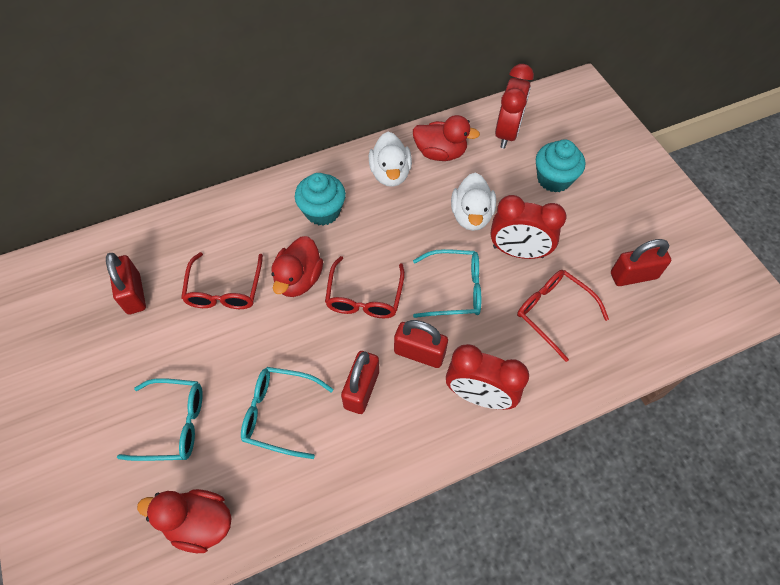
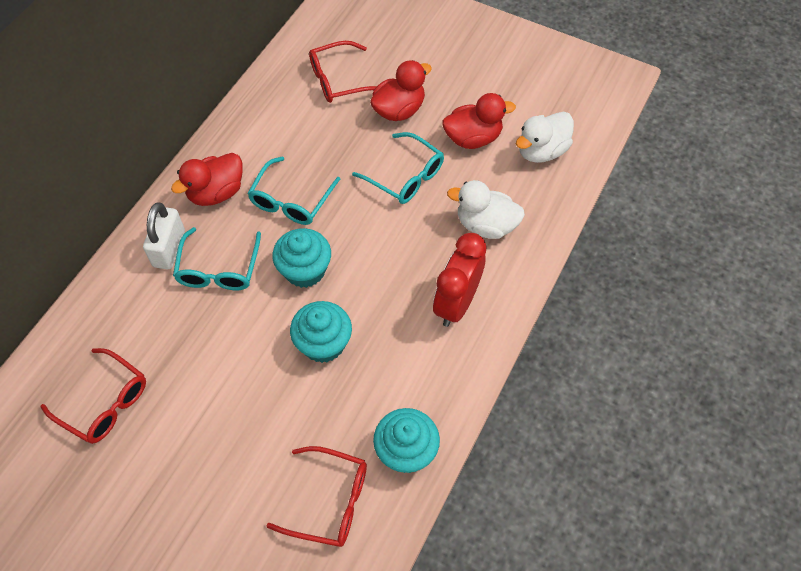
red clock: [446,344,529,410] [490,195,566,259] [495,64,534,149] = 3 -> [433,233,487,327] = 1
red padlock: [106,253,146,315] [341,351,379,414] [394,320,448,368] [611,239,671,286] = 4 -> none = 0
turquoise cupcake: [295,173,346,226] [536,140,585,193] = 2 -> [272,228,331,288] [290,301,352,363] [373,408,440,473] = 3
white padlock: none = 0 -> [143,202,185,269] = 1

